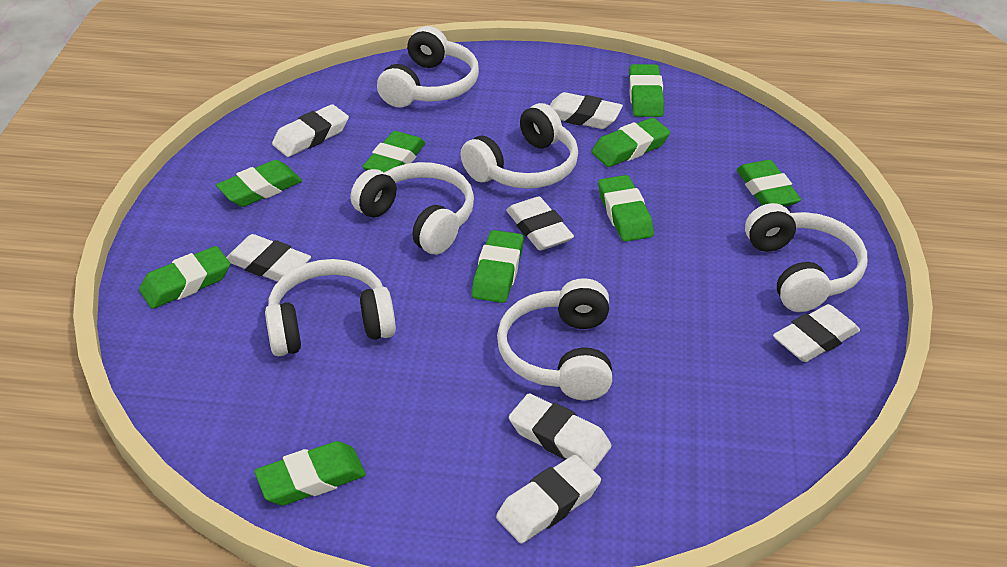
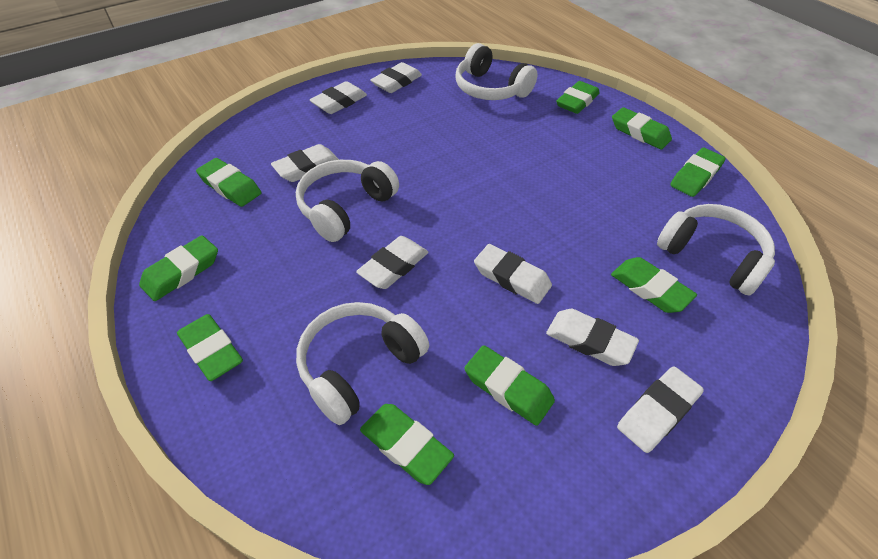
white headphones: [265,259,396,356] [351,162,474,255] [377,26,479,107] [461,103,578,189] [497,278,612,400] [745,203,867,312] = 6 -> [296,160,399,242] [296,302,429,425] [455,43,538,100] [657,204,775,296] = 4

